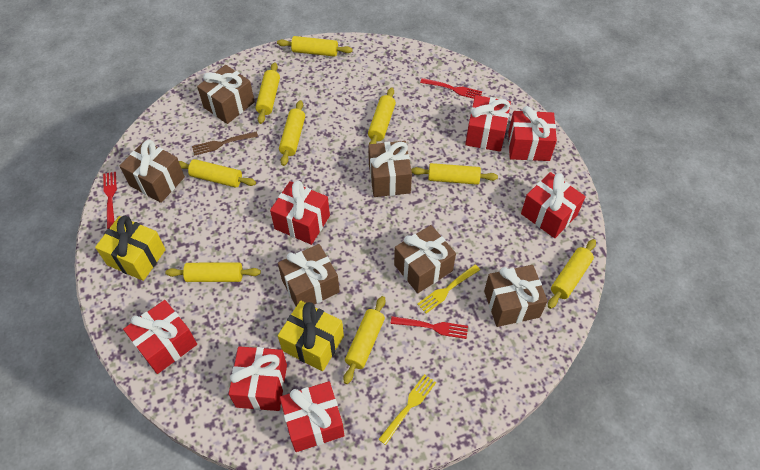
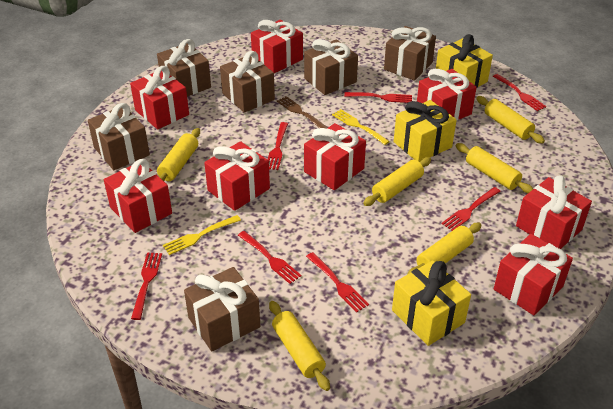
red fork: [103,172,117,229] [390,316,468,339] [420,78,482,99] = 3 -> [131,253,162,320] [238,231,302,284] [268,122,288,170] [306,252,369,312] [344,92,412,103] [442,187,501,231] [493,74,546,111] = 7
red gift: [123,300,197,374] [229,346,287,411] [270,181,330,245] [280,381,345,452] [465,95,511,152] [508,106,557,161] [521,172,586,238] = 7 -> [104,159,172,233] [130,66,189,129] [204,141,270,211] [251,20,303,73] [304,123,366,190] [417,69,477,121] [494,234,573,316] [516,175,592,249] = 8
yellow gift: [95,216,166,281] [278,301,344,371] = 2 -> [392,260,471,346] [394,100,457,162] [436,34,493,88] = 3
yellow rolling pin: [165,262,261,282] [179,159,256,187] [256,63,280,124] [277,36,353,57] [279,100,305,166] [344,296,385,384] [368,88,396,144] [411,163,498,185] [548,239,596,309] = 9 -> [157,128,200,181] [269,301,330,391] [363,157,431,206] [407,223,482,275] [456,143,533,193] [476,96,545,144] = 6

